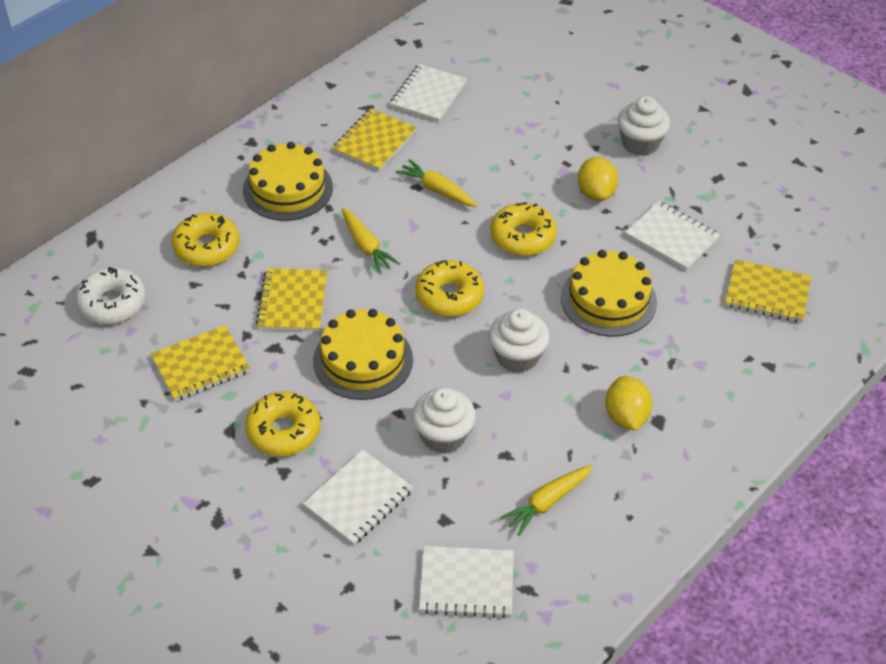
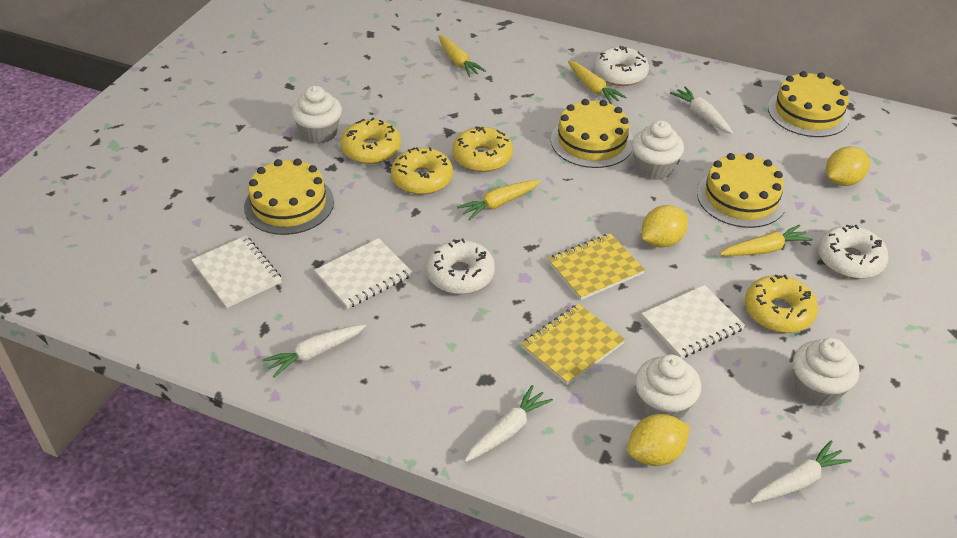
white carrot: none = 0 -> [262,324,366,378] [464,385,553,462] [670,86,733,134] [750,440,852,503] = 4
white cupcake: [412,388,476,454] [489,308,550,373] [617,96,670,156] = 3 -> [291,86,342,144] [632,120,684,180] [635,354,701,420] [793,338,859,407] = 4
white donut: [75,267,146,324] = 1 -> [426,238,495,294] [594,46,649,86] [818,225,889,279] = 3
white notebook: [303,450,413,545] [390,64,467,122] [419,546,514,618] [625,201,720,271] = 4 -> [191,236,282,308] [314,238,412,309] [642,285,745,358] = 3
yellow cake: [243,142,333,221] [313,309,413,400] [561,250,657,337] = 3 -> [244,159,334,235] [551,99,633,168] [697,153,787,228] [768,71,850,137] = 4
yellow carrot: [342,208,400,274] [396,159,478,207] [500,465,593,536] = 3 -> [438,35,486,77] [457,180,541,221] [568,61,627,104] [720,225,812,256] = 4
yellow lemon: [578,157,618,201] [605,376,652,431] = 2 -> [627,414,690,466] [642,205,688,248] [826,146,870,186] = 3
yellow notebook: [150,325,250,401] [256,268,327,332] [332,108,417,171] [725,259,811,323] = 4 -> [521,304,625,385] [548,233,645,300] = 2

